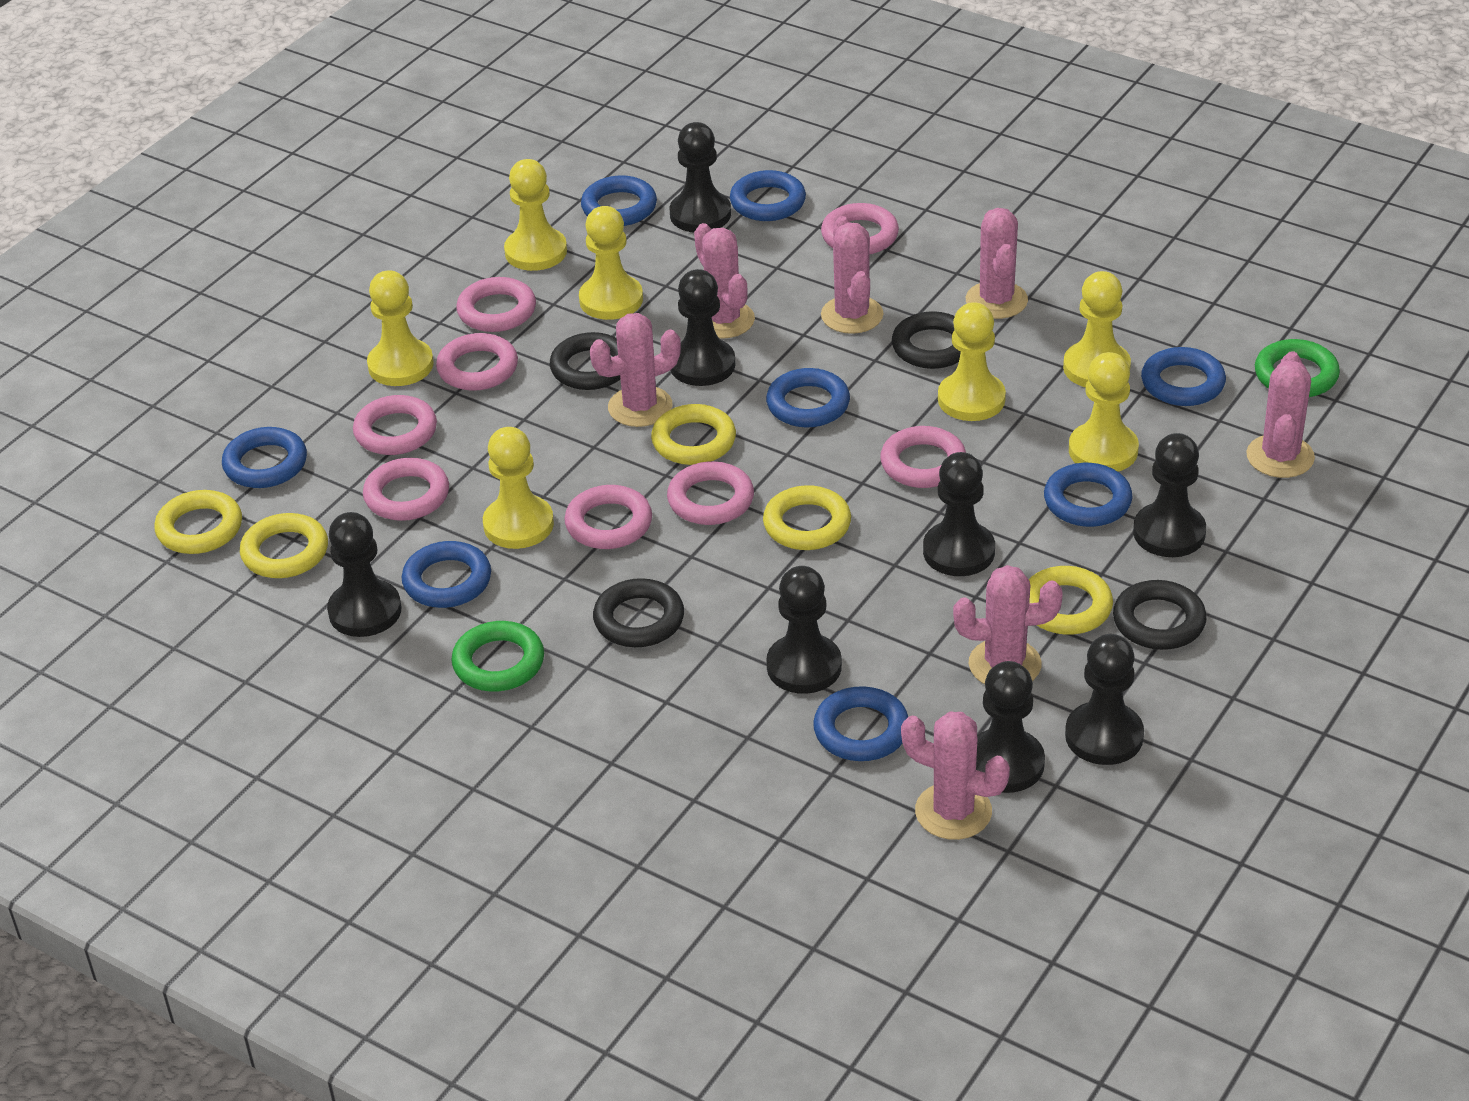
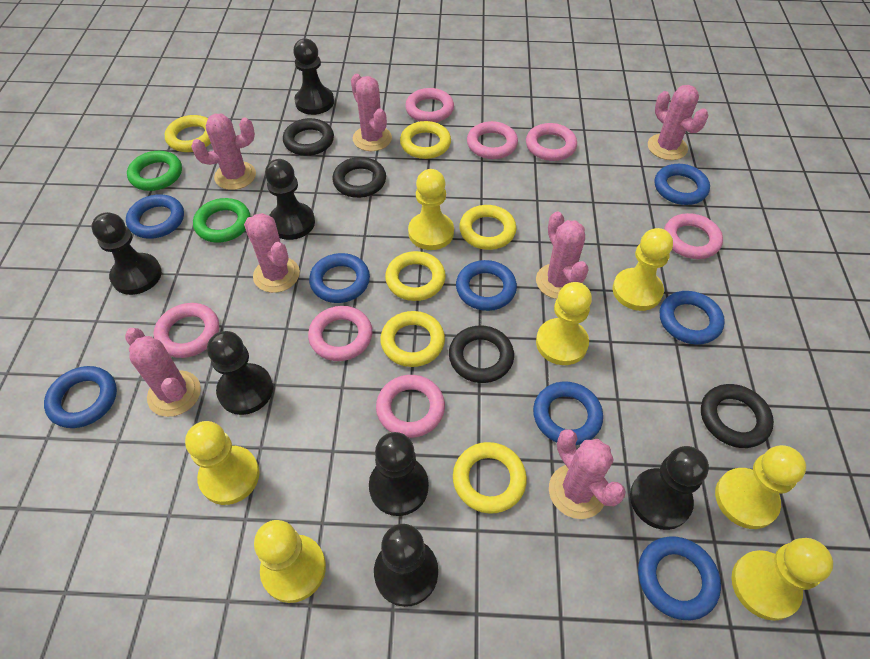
black pawn: [327,512,401,637] [670,122,731,232] [670,269,735,386] [766,566,842,694] [923,452,995,576] [976,661,1045,793] [1065,634,1144,765] [1133,433,1206,557] = 8 -> [92,212,162,295] [207,331,273,415] [265,159,315,240] [293,39,334,115] [369,432,429,516] [374,524,438,607] [630,446,709,530] = 7
pink ring: [353,395,437,455] [363,458,449,521] [436,333,518,391] [456,277,536,332] [564,485,652,549] [667,461,754,525] [821,203,899,254] [880,426,966,488] = 8 -> [153,303,219,358] [308,306,372,361] [376,375,445,438] [405,88,454,123] [467,121,518,159] [526,123,577,161] [664,213,723,259] = 7
yellow ring: [154,490,242,554] [240,513,328,578] [651,404,736,465] [763,485,851,550] [1029,566,1113,635] = 5 -> [165,115,211,152] [380,311,445,367] [385,251,446,301] [400,121,451,159] [453,442,527,514] [459,205,516,250] = 6

